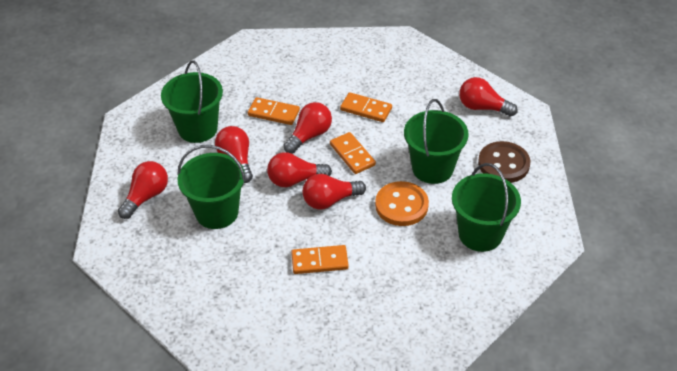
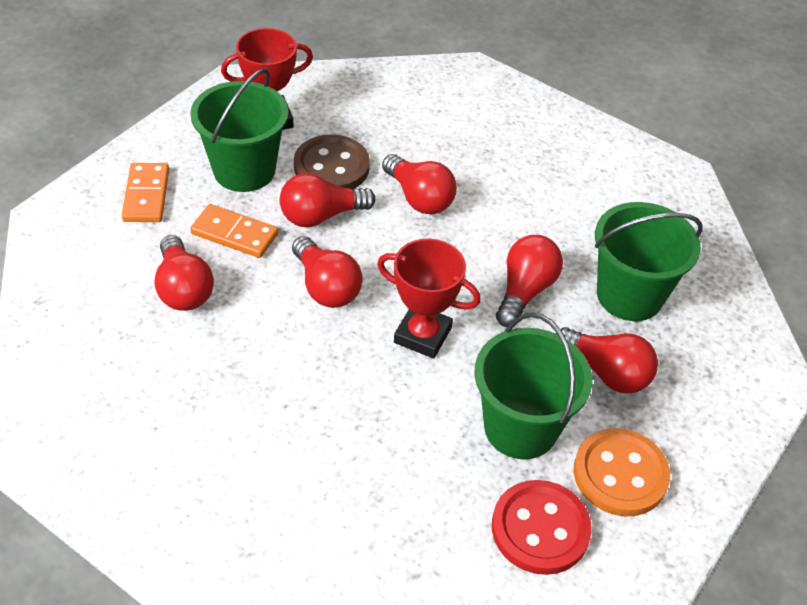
green bucket: [161,60,223,143] [177,145,246,229] [404,99,469,184] [452,163,521,252] = 4 -> [190,68,288,192] [474,312,592,459] [595,202,703,321] = 3
orange domino: [248,97,300,125] [291,245,349,274] [330,132,376,174] [340,92,392,122] = 4 -> [122,163,169,222] [190,204,278,258] = 2
red button: none = 0 -> [492,480,592,575] = 1
red trophy: none = 0 -> [221,28,313,130] [377,239,481,358] = 2

